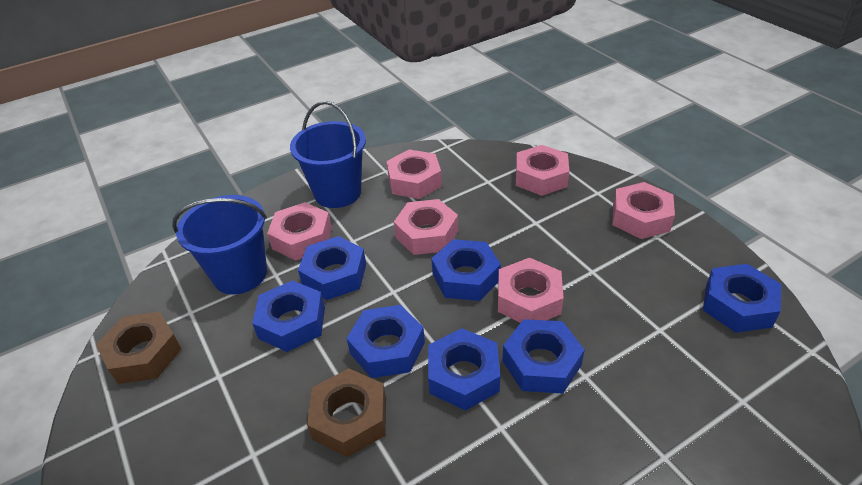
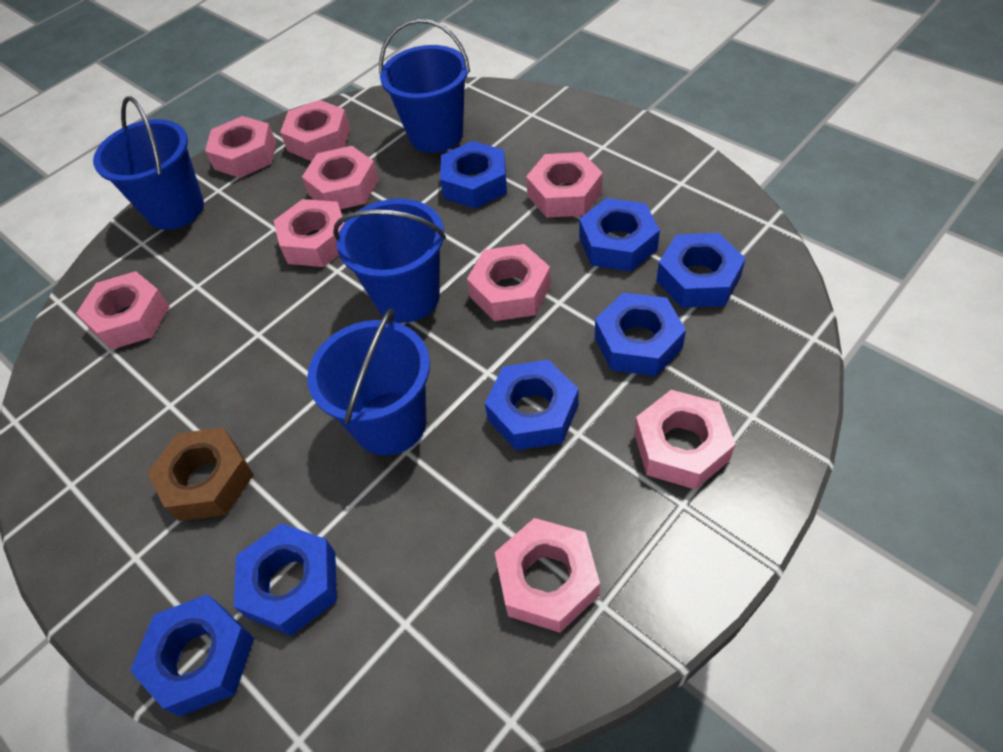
blue bucket: [172,195,267,294] [290,101,366,208] = 2 -> [93,97,204,230] [307,309,430,456] [333,199,446,323] [379,18,470,153] = 4
brown nut: [96,312,181,384] [307,368,386,457] = 2 -> [147,427,254,521] = 1
pink nut: [267,202,332,261] [386,150,442,199] [394,199,458,255] [498,258,564,323] [516,145,569,196] [612,182,675,239] = 6 -> [76,271,170,350] [205,116,276,178] [273,199,345,267] [280,100,350,161] [302,146,379,209] [467,244,551,321] [495,518,600,633] [526,152,603,218] [634,390,736,490] = 9

